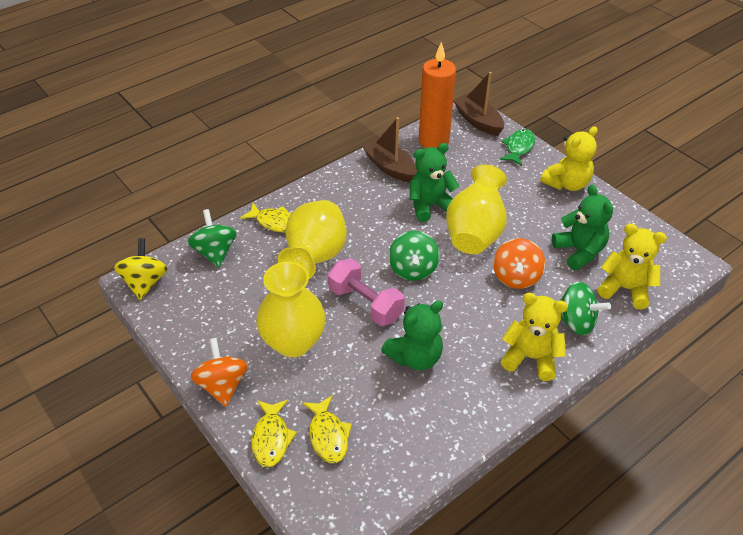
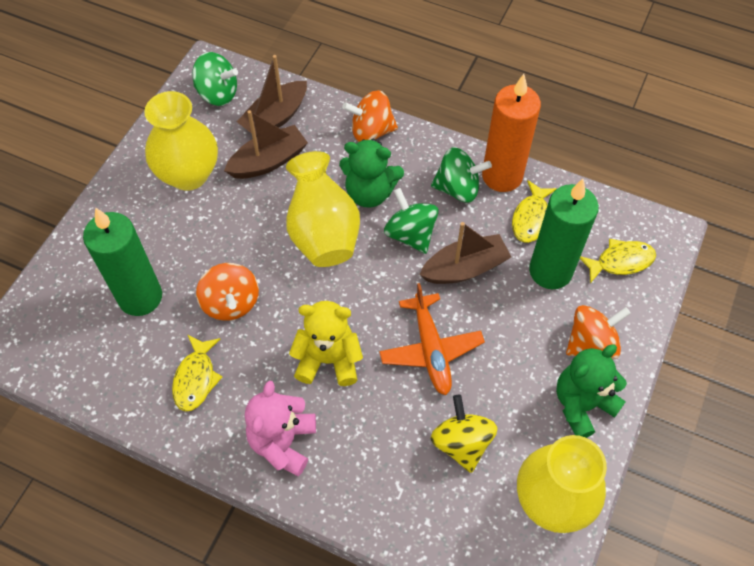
brown boat: [362,117,417,182] [453,72,504,136] = 2 -> [224,110,308,179] [237,55,307,137] [419,222,511,284] = 3
green candle: none = 0 -> [83,207,162,316] [529,179,599,289] = 2
green fish: [499,129,535,166] = 1 -> none = 0
green teddy bear: [381,301,443,370] [410,143,459,222] [552,185,613,270] = 3 -> [339,139,404,208] [556,344,627,438] = 2
orange plane: none = 0 -> [379,283,485,395] = 1
orange spinning top: [190,338,248,407] [493,238,545,289] = 2 -> [196,263,259,321] [342,90,398,142] [566,305,631,359] = 3
pink dumbbell: [328,258,405,326] = 1 -> none = 0
pink teddy bear: none = 0 -> [245,380,316,476] = 1
yellow teddy bear: [501,293,568,381] [540,126,598,191] [598,224,667,309] = 3 -> [289,301,363,386] = 1

